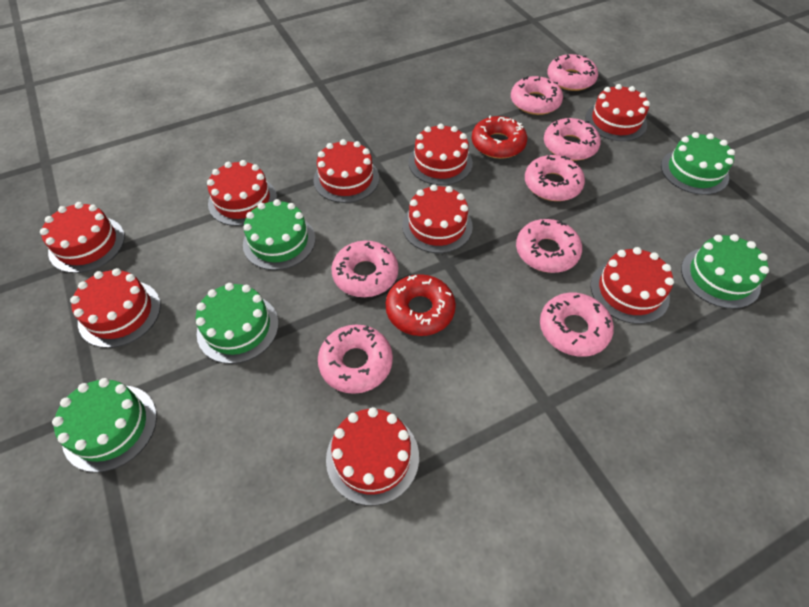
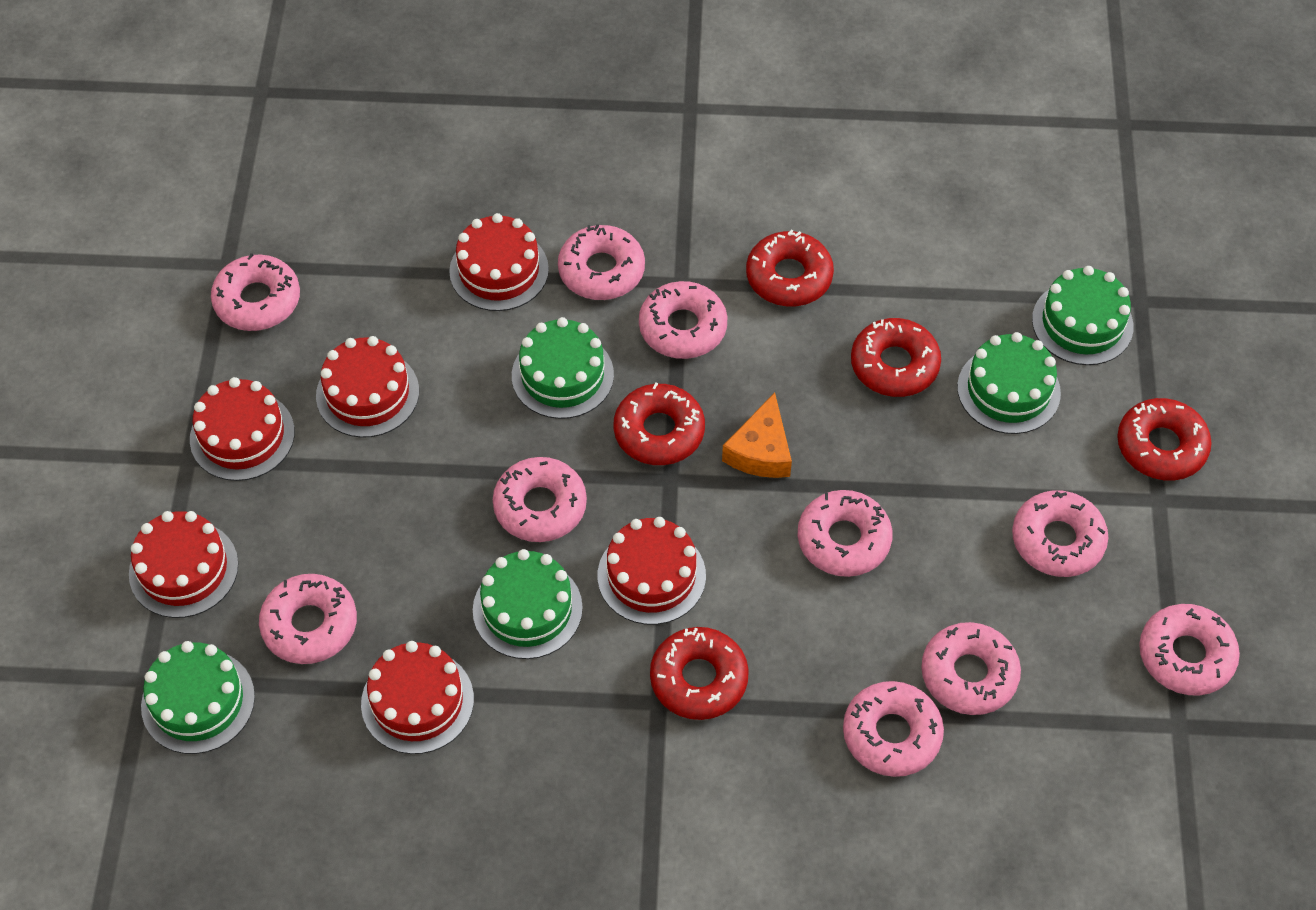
orange cheese: none = 0 -> [722,393,792,478] = 1
pink donut: [318,324,393,394] [331,241,398,297] [511,76,563,115] [516,219,582,273] [525,155,585,201] [540,293,614,357] [544,118,601,161] [547,54,598,91] = 8 -> [211,253,300,331] [259,574,357,664] [493,457,587,542] [558,224,645,300] [639,281,728,359] [798,490,893,577] [843,681,944,777] [921,622,1021,715] [1012,490,1108,577] [1139,604,1240,696] = 10
red cake: [40,202,125,273] [70,268,161,348] [207,160,277,226] [314,139,379,203] [326,407,419,506] [402,184,473,253] [409,123,473,185] [585,84,650,141] [591,247,674,324] = 9 -> [129,511,238,618] [190,377,295,481] [316,336,419,438] [361,641,474,754] [449,213,549,311] [598,517,706,625] = 6
red donut: [386,274,456,336] [472,115,527,159] = 2 -> [613,383,705,465] [650,627,749,720] [746,230,834,306] [851,318,941,397] [1117,398,1212,481] = 5

